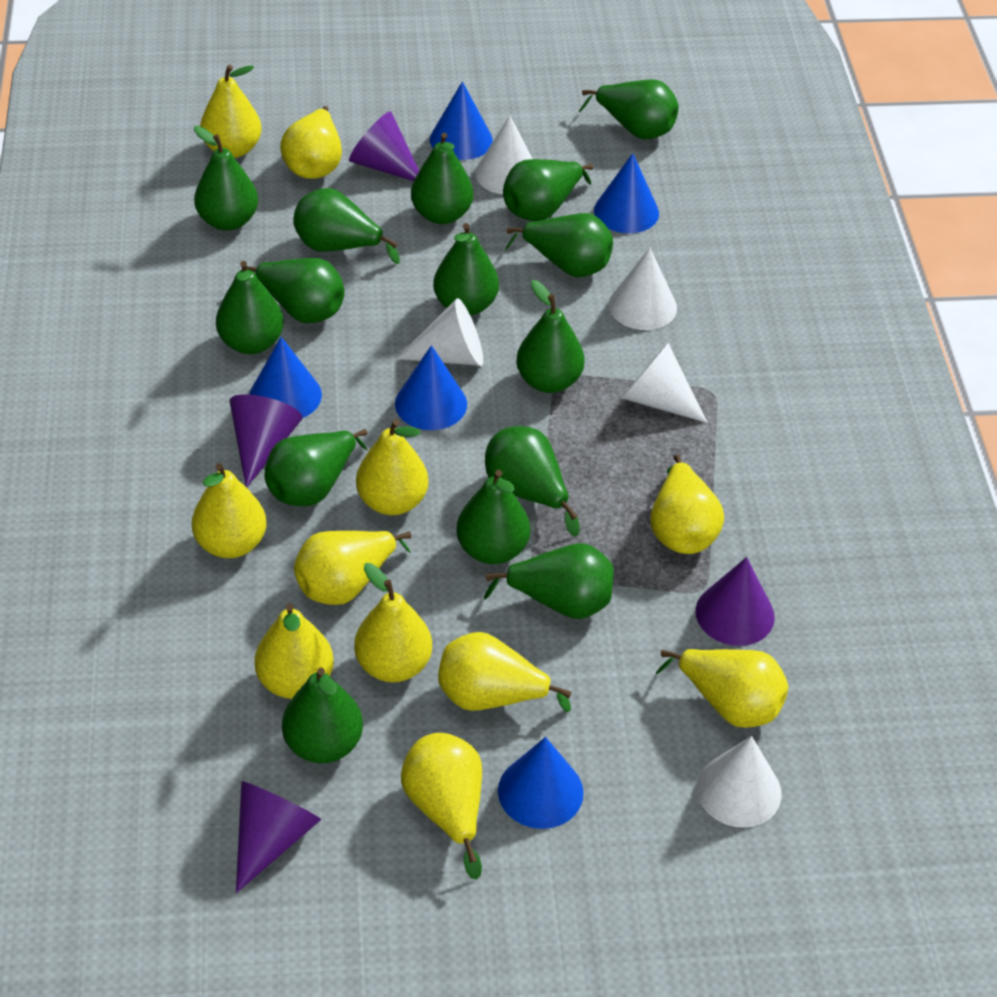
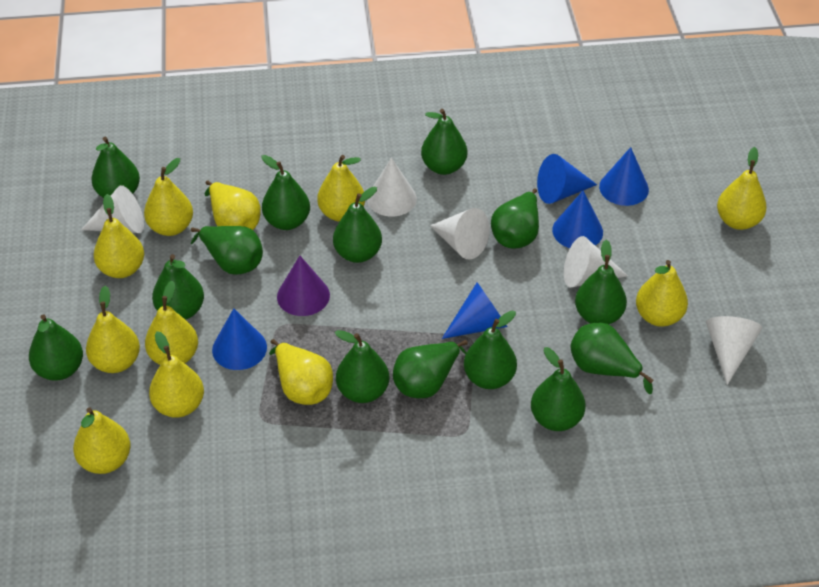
green pear: [194,126,258,231] [216,261,284,354] [242,258,345,323] [265,429,367,506] [282,668,363,764] [293,188,400,264] [411,133,474,224] [433,223,499,316] [457,470,530,564] [484,543,614,619] [485,426,580,536] [503,159,593,221] [505,213,613,277] [516,280,585,393] [579,79,679,139] = 15 -> [29,314,83,381] [92,137,140,198] [152,254,204,320] [191,226,263,275] [262,155,310,230] [333,187,382,263] [335,330,389,403] [393,340,468,398] [421,109,467,175] [464,311,517,389] [491,188,539,249] [531,347,586,431] [571,322,654,394] [575,240,627,324] = 14
purple cone: [230,394,303,488] [236,781,321,893] [349,111,419,181] [696,557,775,646] = 4 -> [277,256,330,316] = 1

